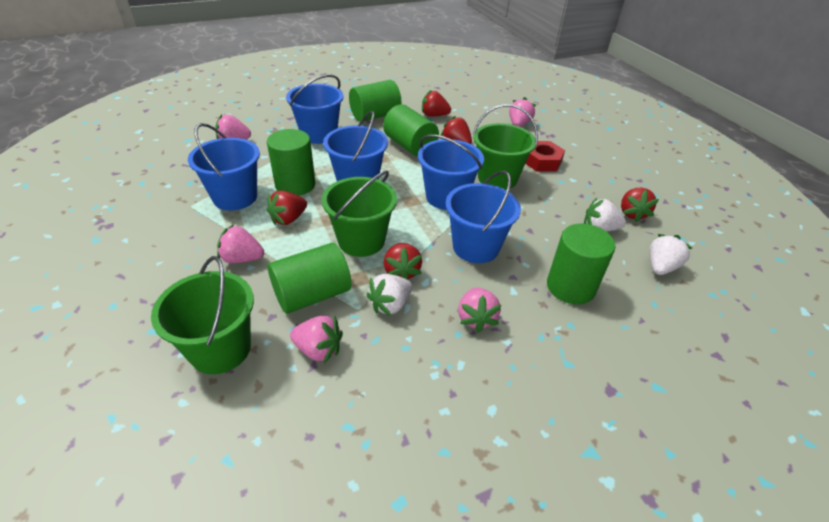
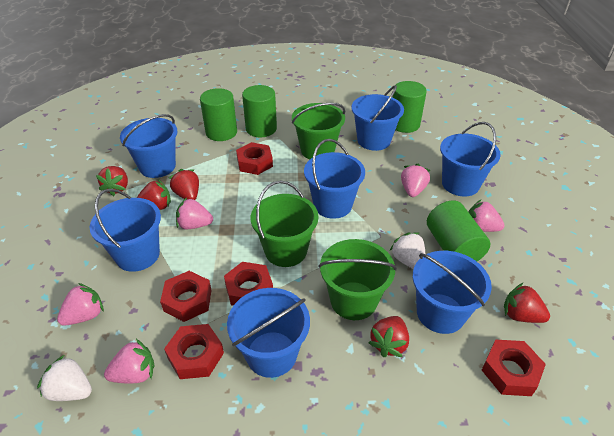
blue bucket: [188,123,260,211] [286,74,344,144] [323,110,388,181] [418,135,484,210] [445,171,521,263] = 5 -> [90,189,161,272] [120,114,178,178] [227,288,310,378] [304,139,365,219] [352,85,404,151] [413,251,492,334] [440,122,501,197] = 7
green cylinder: [267,129,315,196] [268,243,351,314] [349,80,401,122] [383,104,439,157] [547,224,615,304] = 5 -> [200,88,237,141] [242,85,277,137] [393,81,427,133] [427,200,490,261] = 4
red nut: [525,141,565,172] = 1 -> [160,271,212,322] [164,324,224,379] [224,262,273,306] [236,142,273,175] [482,340,546,396] = 5
white strawberry: [366,274,412,316] [584,198,626,232] [649,234,692,275] = 3 -> [37,355,92,401] [390,232,425,269] = 2

